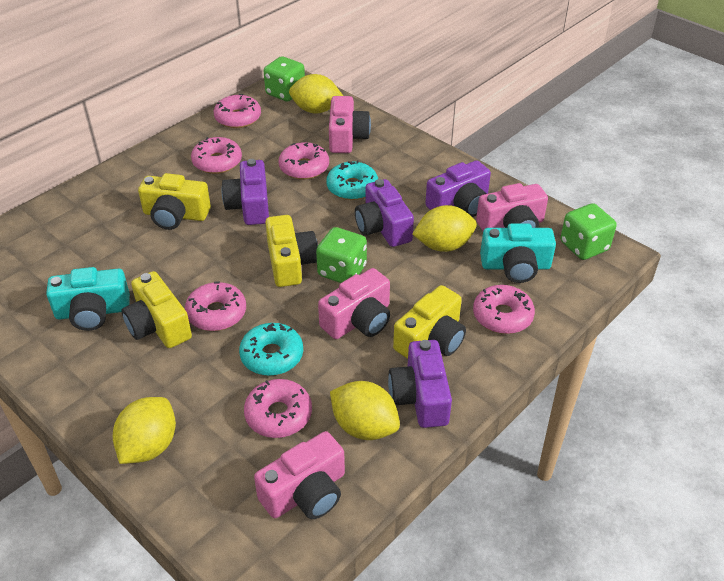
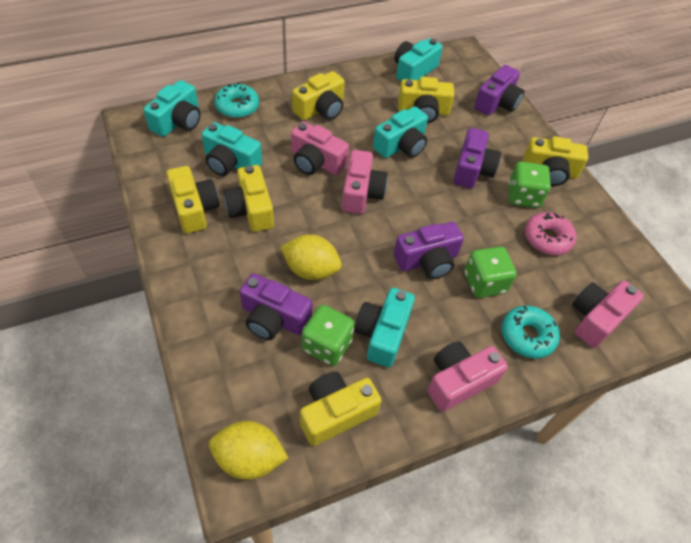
pink donut: [185,282,246,331] [191,137,242,174] [214,94,261,128] [244,379,312,438] [279,142,329,180] [473,285,535,334] = 6 -> [525,212,576,255] = 1
turquoise camera: [46,267,130,331] [480,223,556,283] = 2 -> [143,80,201,137] [202,122,262,176] [354,288,415,367] [373,106,428,158] [395,38,443,81] = 5
yellow camera: [121,271,192,348] [138,173,211,230] [265,215,318,287] [393,285,466,359] = 4 -> [166,166,219,234] [224,165,274,232] [292,71,345,120] [300,372,382,446] [398,77,455,124] [523,136,588,186] = 6
yellow lemon: [113,397,176,464] [289,74,343,113] [330,381,400,440] [413,205,477,252] = 4 -> [209,421,288,480] [280,234,342,280] = 2

